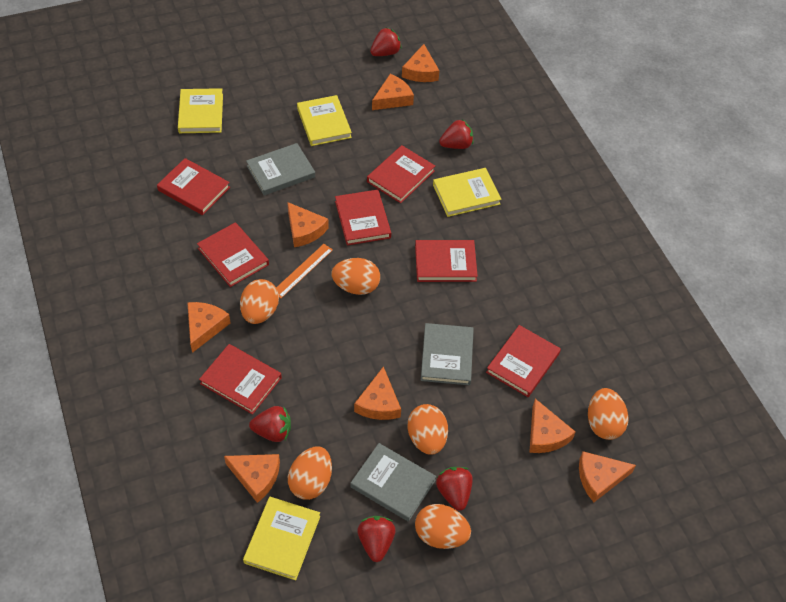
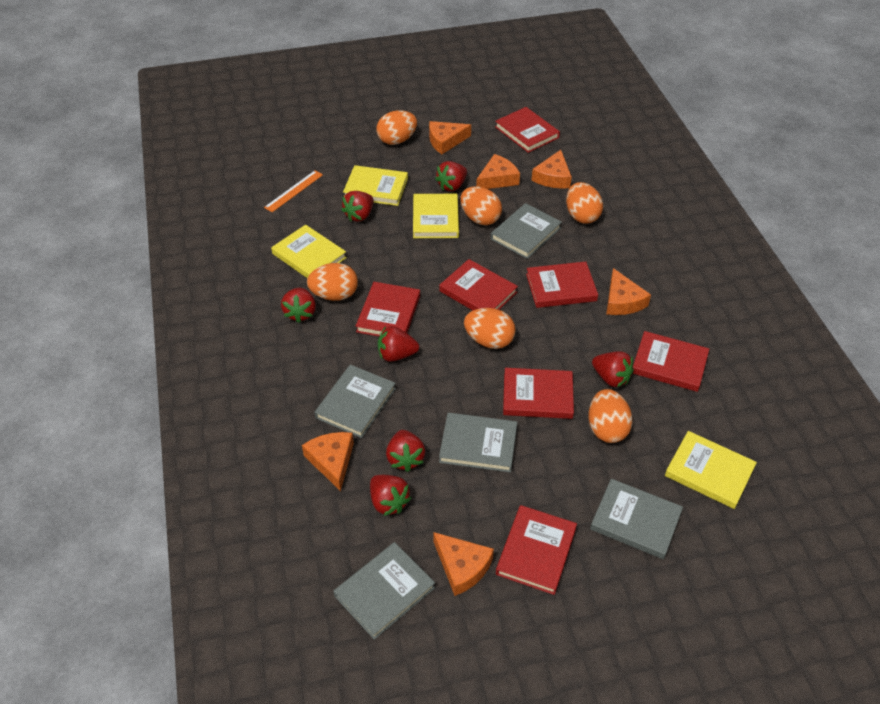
grey book: [246,143,315,196] [350,443,436,522] [421,323,474,385] = 3 -> [314,365,396,438] [334,542,435,640] [439,413,517,472] [491,203,562,259] [590,479,683,559] = 5
orange cheese: [187,302,230,353] [224,454,280,503] [287,202,329,247] [354,366,401,420] [372,74,414,110] [402,44,439,82] [529,399,576,453] [579,451,636,502] = 8 -> [302,432,354,491] [429,121,471,154] [434,532,494,596] [476,154,520,189] [532,150,572,189] [606,268,651,315] = 6
red strawberry: [249,406,291,442] [357,516,396,562] [370,28,401,56] [436,467,473,511] [439,119,473,149] = 5 -> [281,288,316,323] [341,191,374,221] [370,475,411,516] [378,326,419,362] [386,430,425,472] [435,161,467,191] [592,351,634,387] = 7

